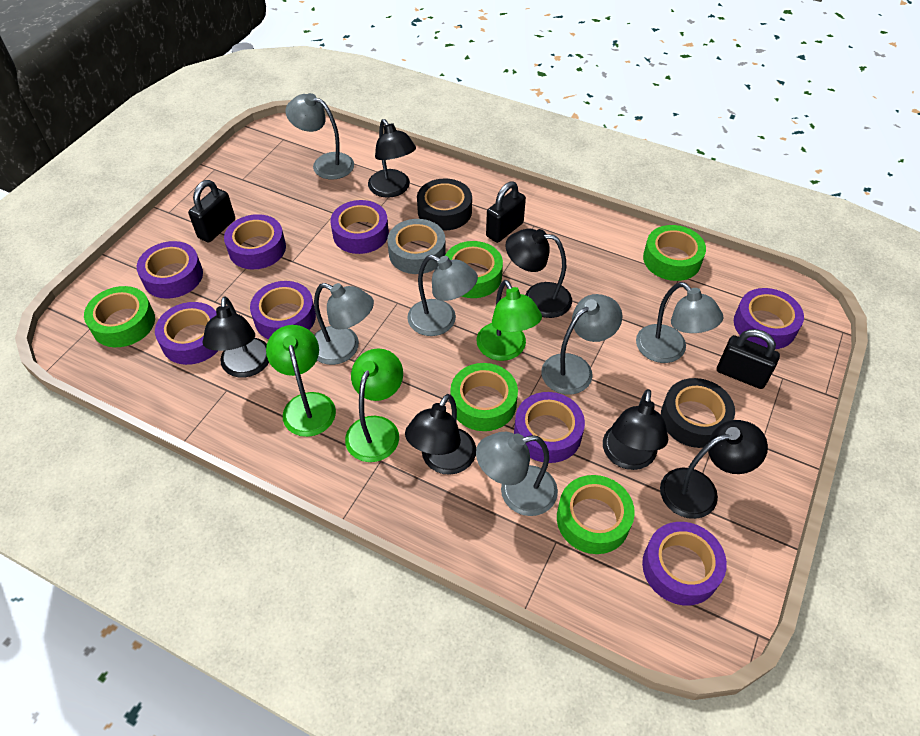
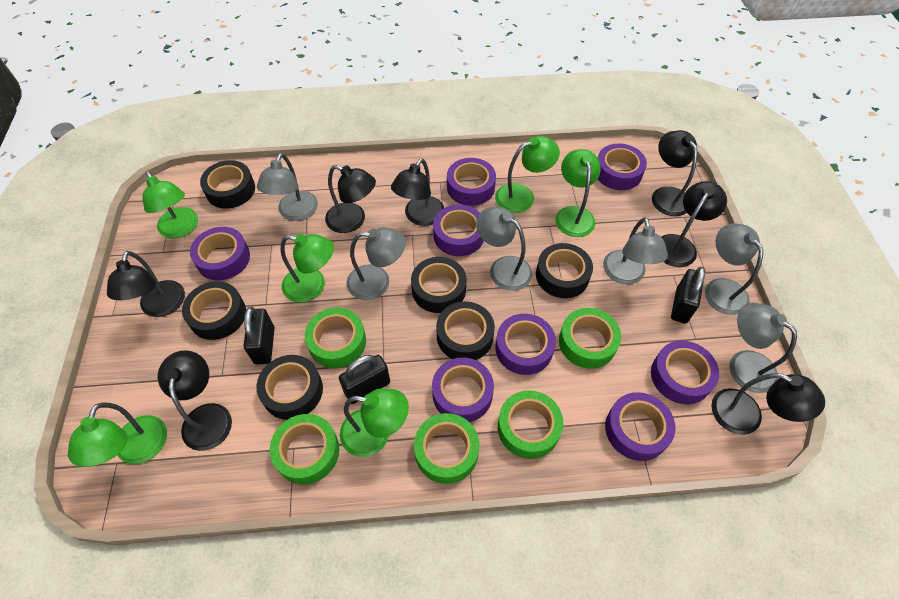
black lamp: [202,296,269,378] [368,119,416,198] [405,394,476,475] [505,229,572,318] [603,389,668,470] [660,420,768,519] = 6 -> [107,251,185,317] [158,350,232,451] [325,165,376,233] [391,158,444,226] [652,130,698,216] [662,181,727,267] [711,373,825,435] = 7
black tape: [417,178,472,231] [661,378,735,448] = 2 -> [182,281,246,340] [200,160,255,209] [256,355,323,420] [411,257,466,313] [436,302,495,360] [536,243,593,298] = 6
green lamp: [266,325,336,437] [345,348,403,462] [477,280,542,361] = 3 -> [68,403,167,467] [142,171,198,238] [281,234,334,303] [340,388,409,457] [495,136,560,213] [555,149,600,237] = 6
grey tape: [387,219,446,274] = 1 -> none = 0

